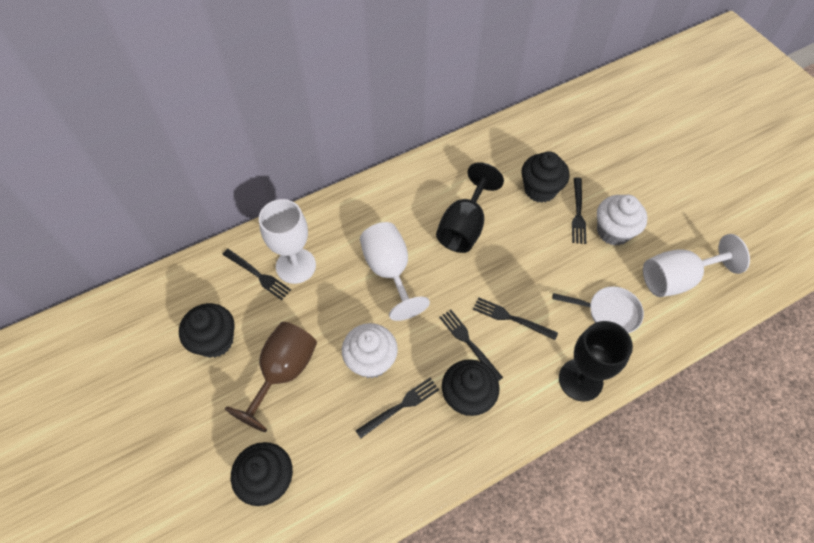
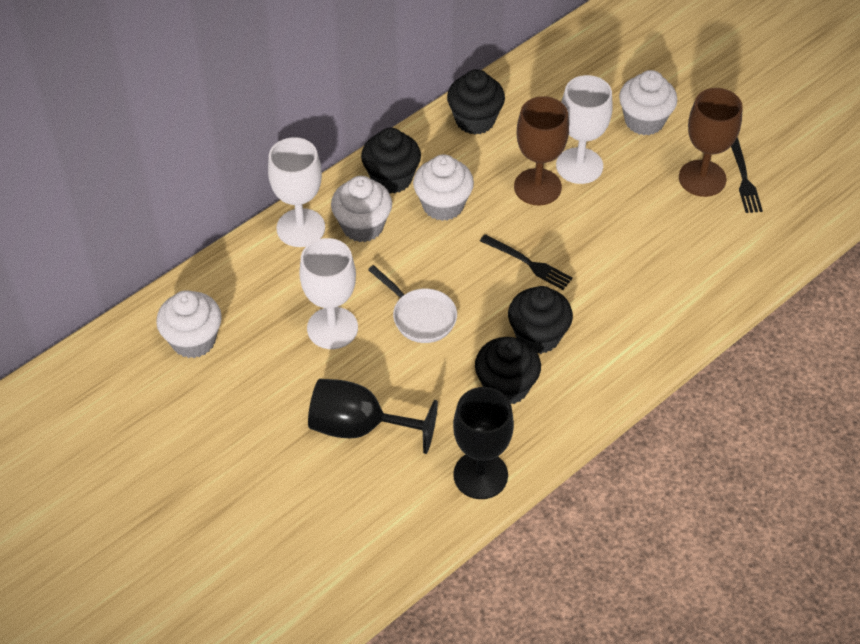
black fork: [222,249,291,300] [355,378,439,439] [439,310,503,381] [473,297,558,340] [572,178,586,244] = 5 -> [480,234,573,290] [731,138,763,213] = 2
brown goblet: [225,322,317,432] = 1 -> [514,96,569,205] [679,88,743,197] = 2
white cupcake: [342,323,398,378] [597,195,648,246] = 2 -> [156,290,222,358] [331,176,392,242] [413,154,474,221] [619,70,677,135] = 4

